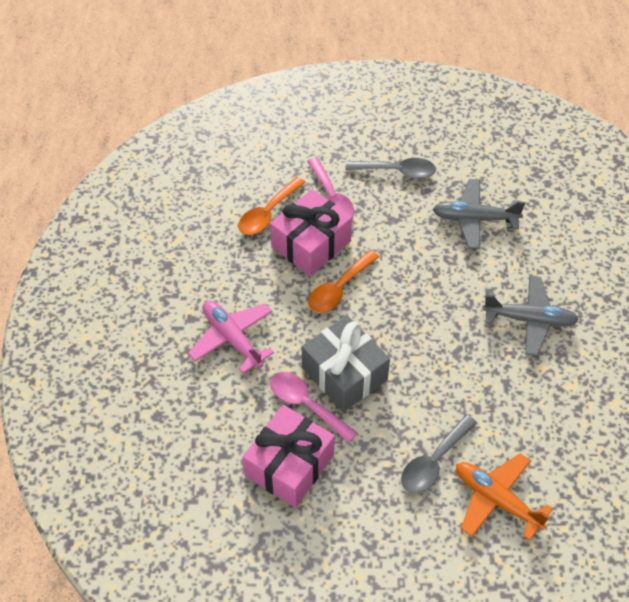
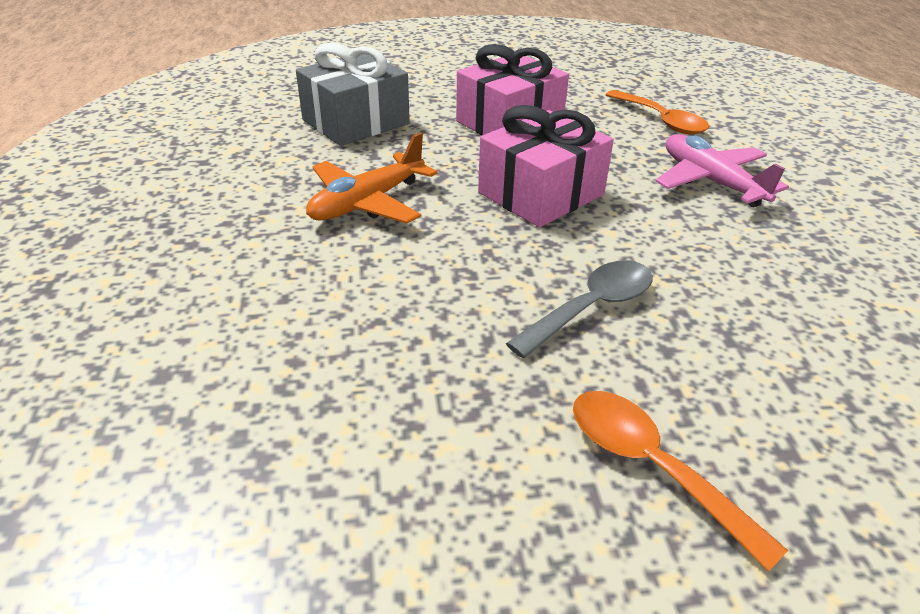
grey plane: [433,179,525,249] [482,276,579,356] = 2 -> none = 0
grey spoon: [345,158,436,179] [401,415,477,493] = 2 -> [506,260,653,358] = 1
pink spoon: [270,372,357,443] [307,158,354,217] = 2 -> none = 0

